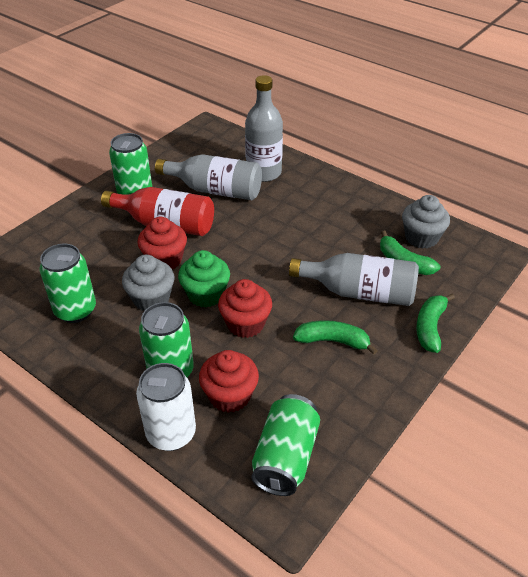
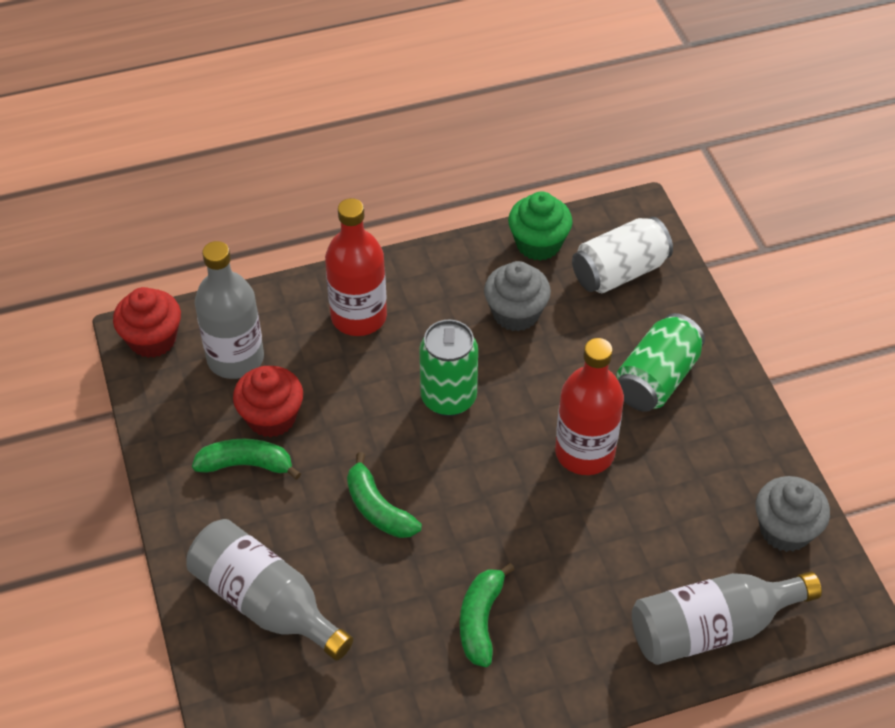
green can: [40,244,96,323] [109,133,152,195] [139,302,194,377] [252,394,320,496] = 4 -> [419,320,478,416] [616,313,705,412] = 2
red bottle: [101,187,214,236] = 1 -> [325,198,387,336] [555,338,624,475] = 2
red cupcake: [138,217,187,270] [199,350,259,413] [218,279,272,338] = 3 -> [113,287,181,358] [233,366,303,438] = 2

